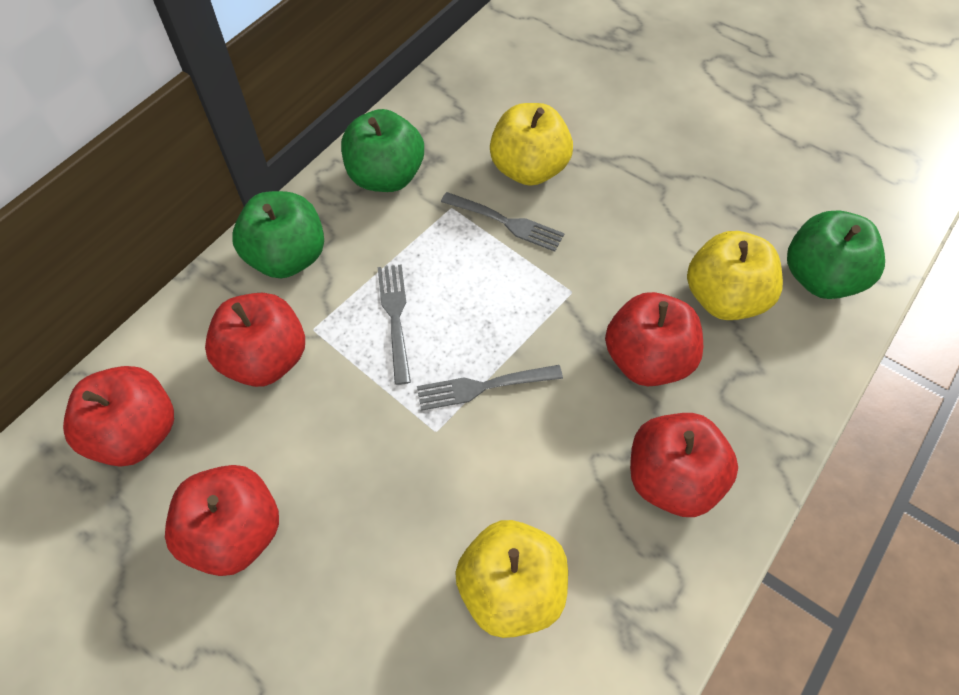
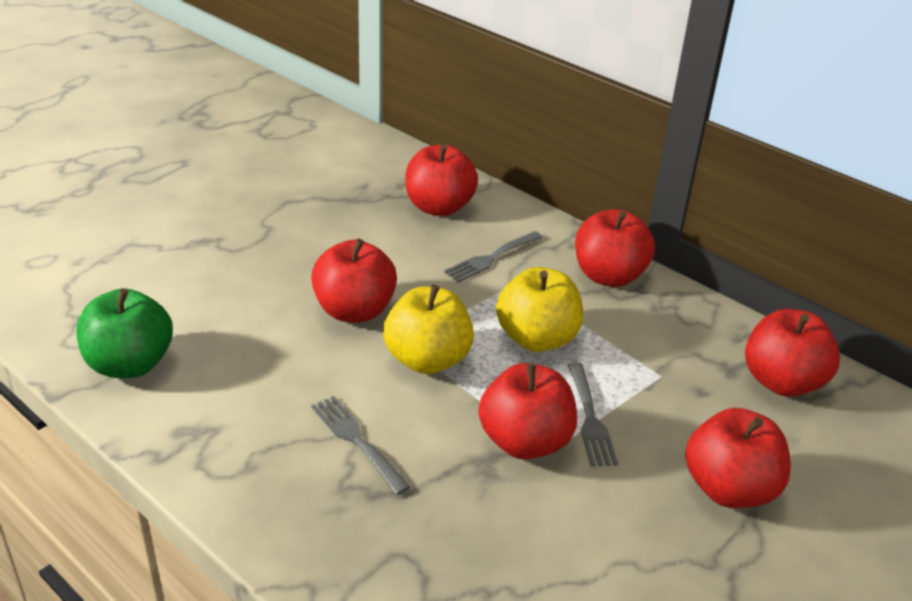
green apple: [232,191,324,278] [341,109,424,192] [787,210,885,299] = 3 -> [76,288,173,378] = 1
red apple: [63,366,174,467] [165,465,279,576] [205,293,305,387] [605,292,703,386] [630,413,738,517] = 5 -> [311,239,397,322] [405,144,478,216] [479,363,577,460] [575,209,655,287] [685,408,791,508] [745,309,840,397] = 6
yellow apple: [455,520,568,638] [490,103,573,186] [687,231,783,320] = 3 -> [383,285,474,374] [496,267,583,352] = 2

